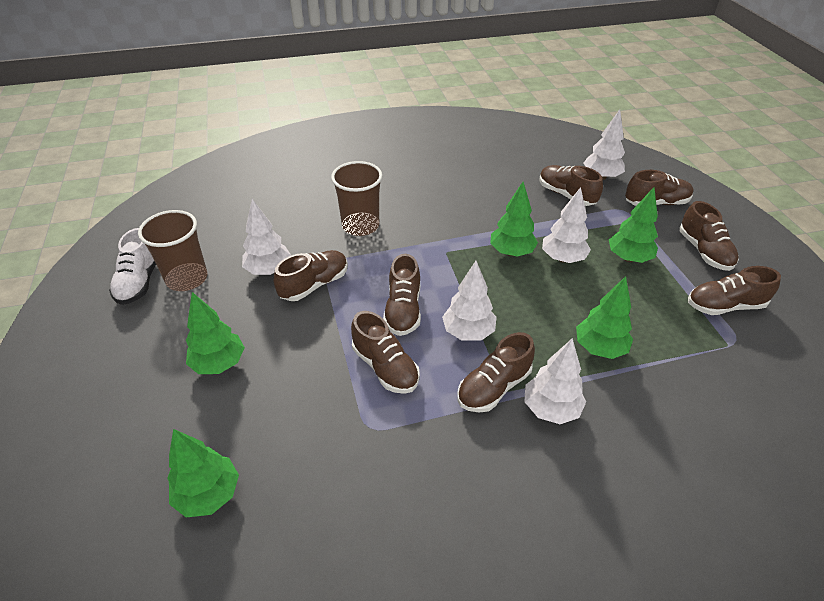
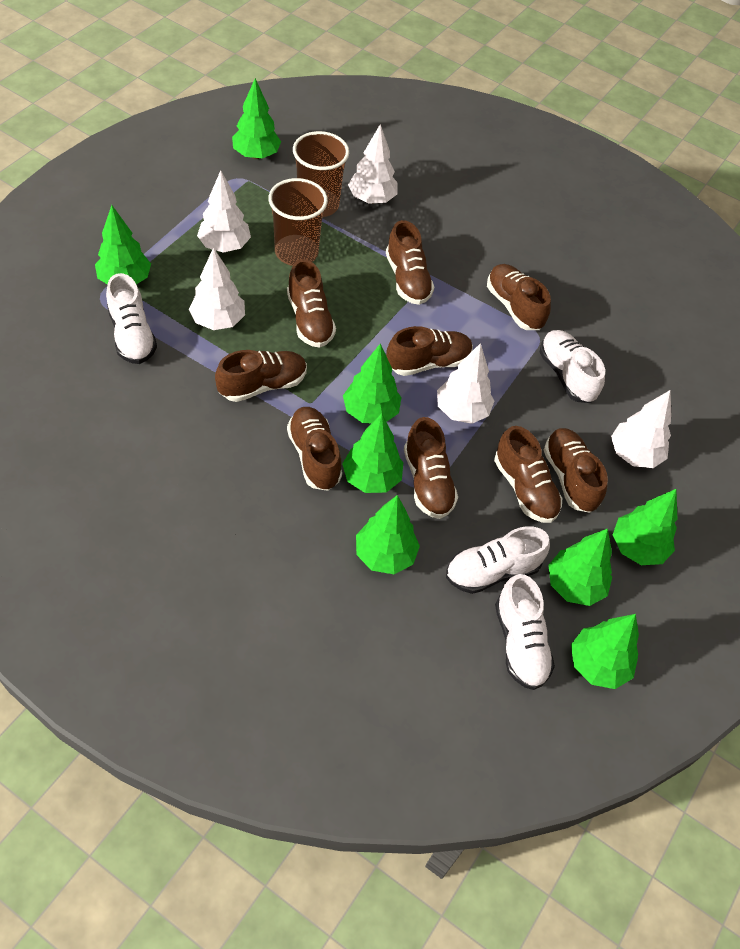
brown shoe: [274,250,348,301] [351,311,420,394] [383,254,421,336] [457,332,535,412] [540,165,603,206] [625,170,693,206] [679,201,739,271] [688,266,781,315] = 8 -> [215,350,307,402] [287,259,336,348] [287,407,342,491] [386,220,434,305] [386,326,473,376] [404,417,458,519] [487,264,551,330] [494,426,562,523] [544,428,608,513] = 9
green tree: [167,429,239,518] [186,292,245,374] [490,182,538,257] [576,276,633,359] [609,187,658,263] = 5 -> [95,205,151,285] [232,78,281,159] [342,414,403,493] [343,343,402,423] [356,495,420,574] [548,529,612,606] [571,614,639,689] [613,489,677,565] = 8
white shoe: [109,228,156,305] = 1 -> [106,273,157,364] [446,526,550,594] [495,574,555,690] [539,330,605,403] = 4

